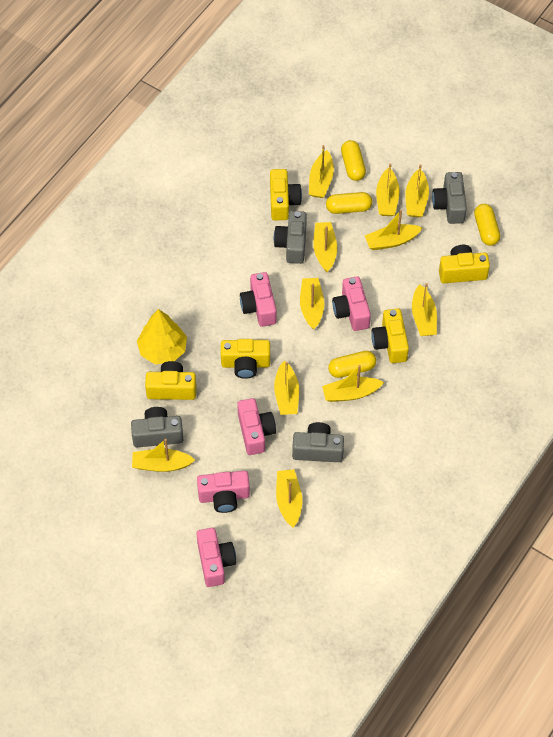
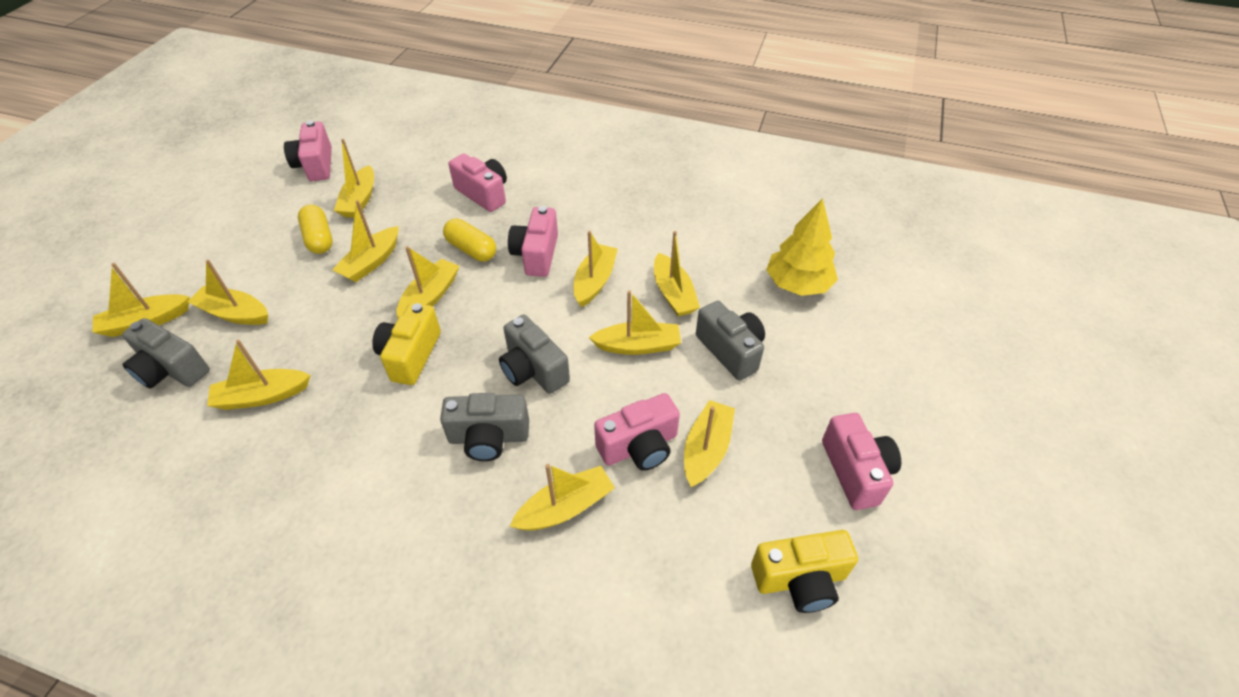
yellow camera: [145,361,197,400] [221,339,270,379] [270,169,302,221] [371,308,409,363] [439,245,490,283] = 5 -> [372,303,441,385] [751,530,858,613] = 2
yellow capsule: [326,192,372,214] [328,351,376,378] [341,140,366,181] [474,204,500,246] = 4 -> [298,204,333,254] [443,218,496,262] = 2

